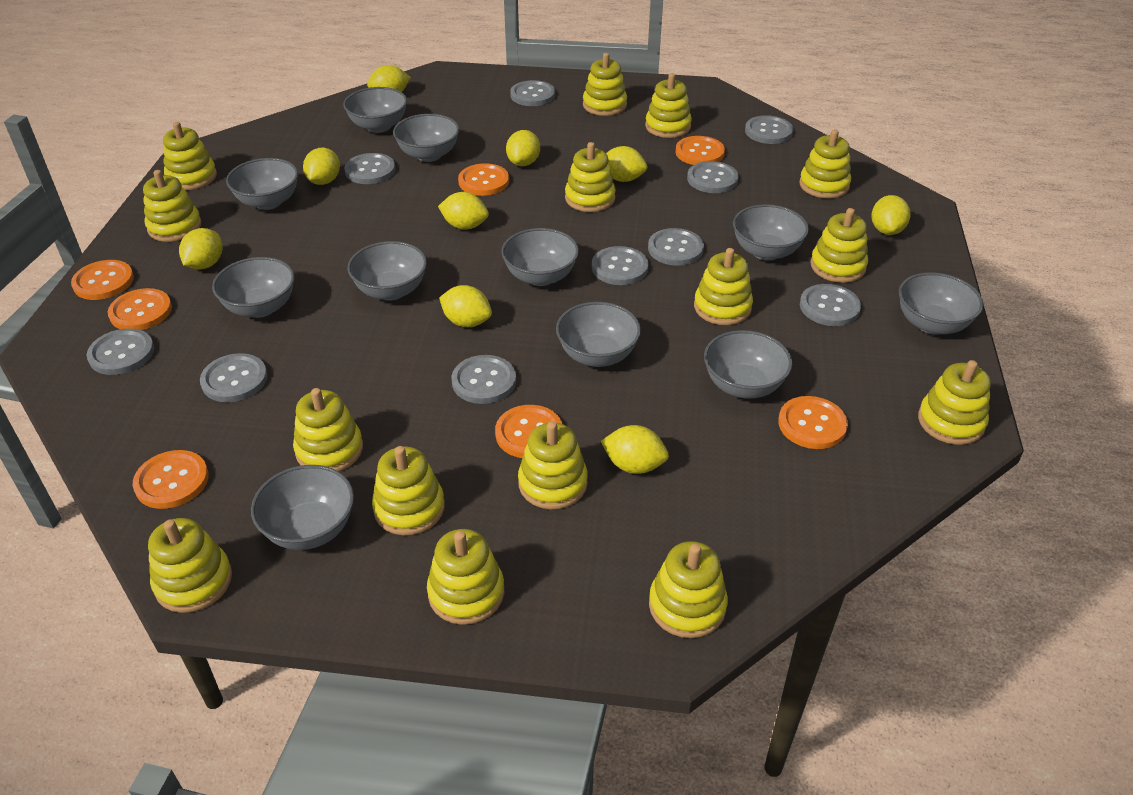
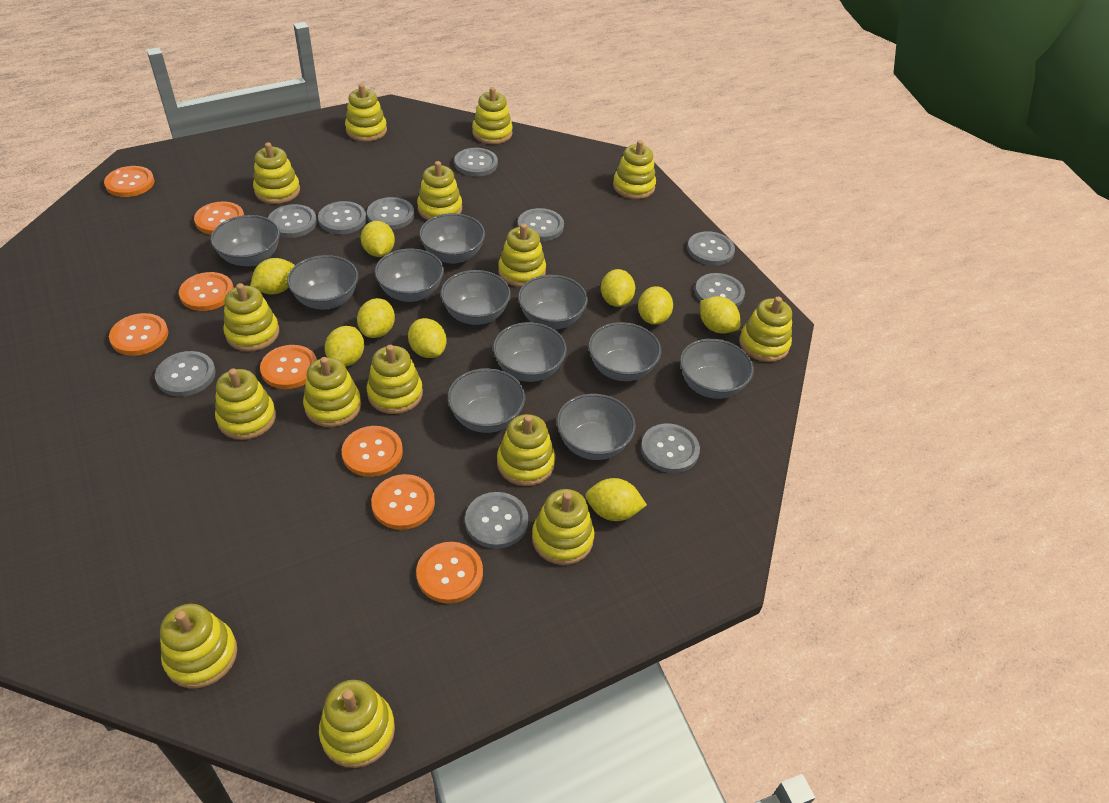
orange button: [71,260,134,300] [108,288,172,330] [133,450,209,509] [458,163,509,196] [495,405,562,458] [676,136,725,165] [778,396,848,449] = 7 -> [104,166,154,197] [109,313,168,356] [179,272,234,311] [194,201,244,235] [260,345,317,389] [342,426,403,477] [371,474,435,530] [416,542,483,604] = 8

